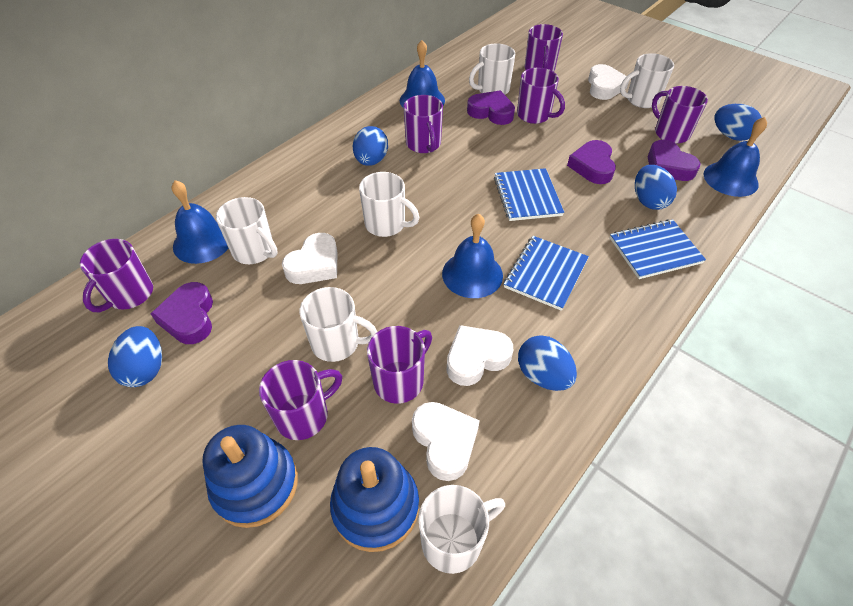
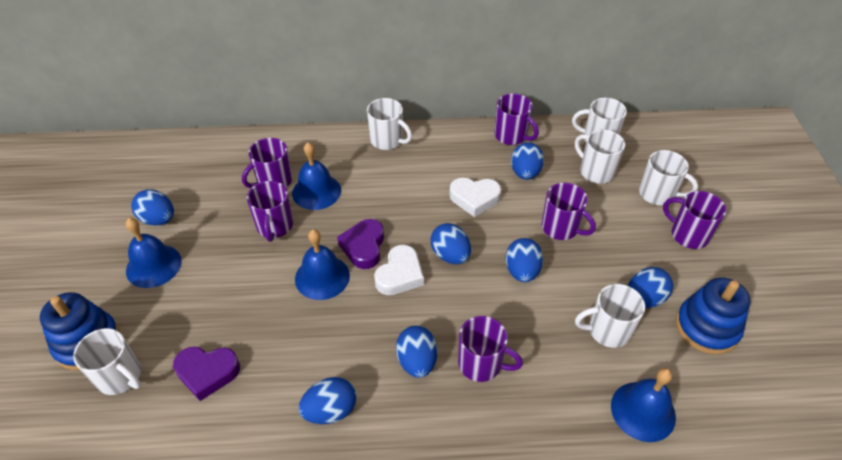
blue egg: [108,326,162,387] [353,126,388,166] [518,335,577,391] [635,165,677,210] [715,104,762,141] = 5 -> [131,189,174,225] [299,377,356,424] [396,326,437,378] [431,223,471,264] [506,238,543,282] [511,142,544,180] [628,267,673,308] = 7
blue notebook: [494,168,564,221] [504,236,589,311] [610,219,706,279] = 3 -> none = 0
purple heart: [151,282,213,344] [467,90,515,125] [567,140,616,184] [648,140,701,181] = 4 -> [173,347,240,401] [337,219,384,269] = 2
purple mug: [80,239,153,312] [259,360,342,440] [367,326,432,404] [403,95,443,153] [517,68,565,124] [525,24,563,72] [652,86,708,144] = 7 -> [242,138,292,188] [247,181,293,242] [458,316,523,382] [495,93,539,145] [542,183,596,240] [663,191,726,249] = 6
white heart: [282,233,337,284] [412,402,480,481] [446,325,513,386] [588,64,629,100] = 4 -> [374,245,424,295] [449,178,501,217] = 2

